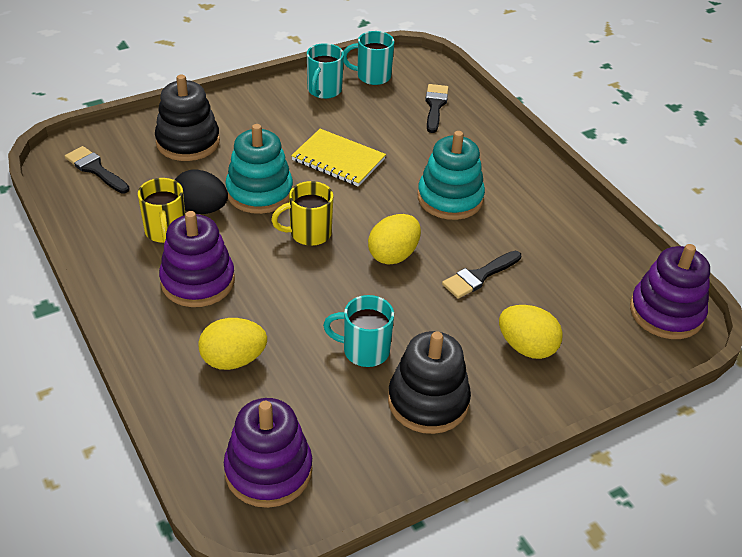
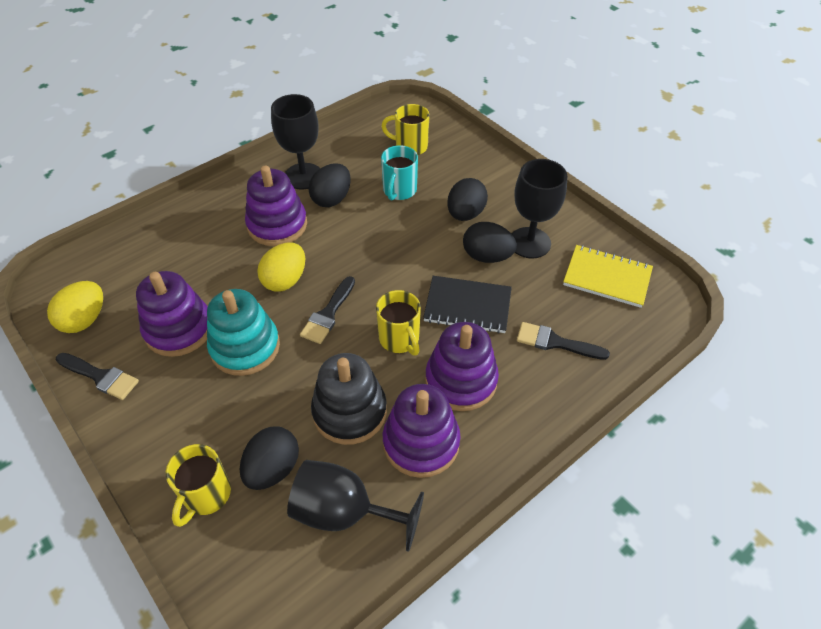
black egg: [175,169,228,214] = 1 -> [240,426,299,490] [308,163,351,207] [447,178,488,221] [463,222,517,263] = 4
black goblet: none = 0 -> [271,94,320,189] [287,460,424,552] [512,159,567,258] = 3
black notebook: none = 0 -> [423,276,512,334] = 1
black stacking toy: [155,74,220,161] [388,331,471,434] = 2 -> [311,353,387,445] = 1
purple stacking toy: [159,211,235,307] [224,398,312,508] [630,244,710,339] = 3 -> [136,271,208,357] [245,165,307,246] [383,384,461,478] [425,322,499,411] = 4
turquoise mug: [307,43,344,99] [323,295,394,367] [343,31,394,85] = 3 -> [381,145,418,200] = 1
turquoise stacking toy: [225,124,293,214] [418,131,485,220] = 2 -> [207,289,280,376] = 1
yellow egg: [198,318,267,370] [368,214,421,265] [499,305,563,359] = 3 -> [47,281,103,333] [257,242,305,292] = 2
yellow mug: [138,178,185,243] [271,181,333,246] = 2 -> [166,444,231,527] [376,290,421,356] [381,104,430,155] = 3

